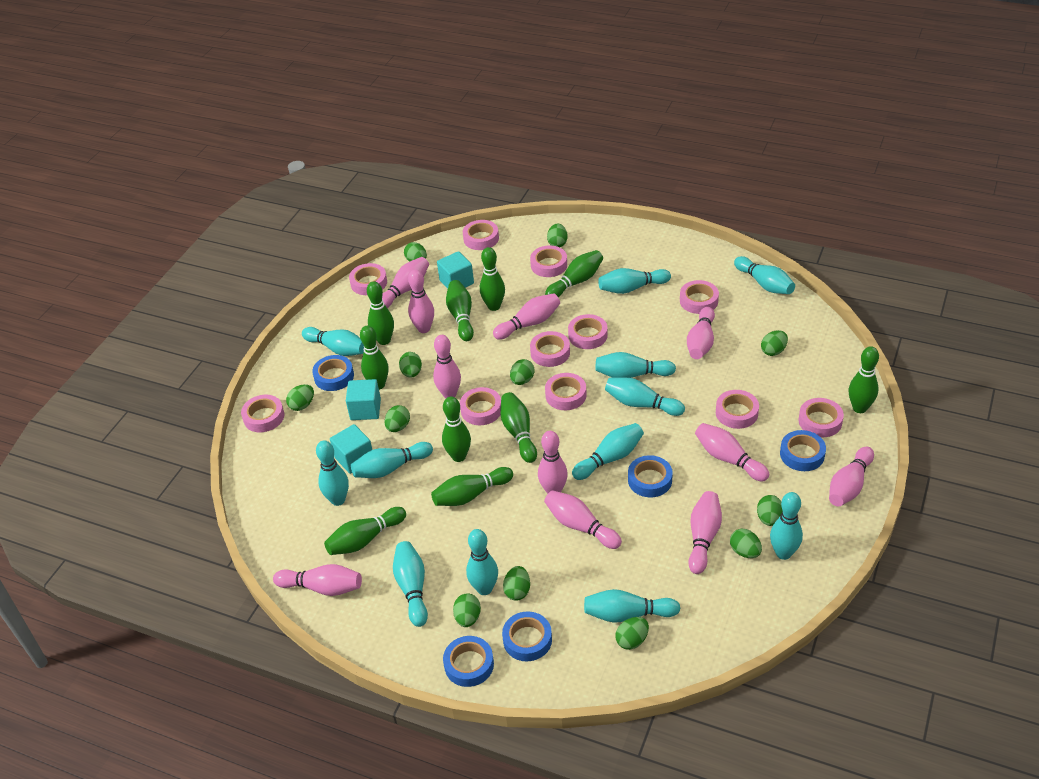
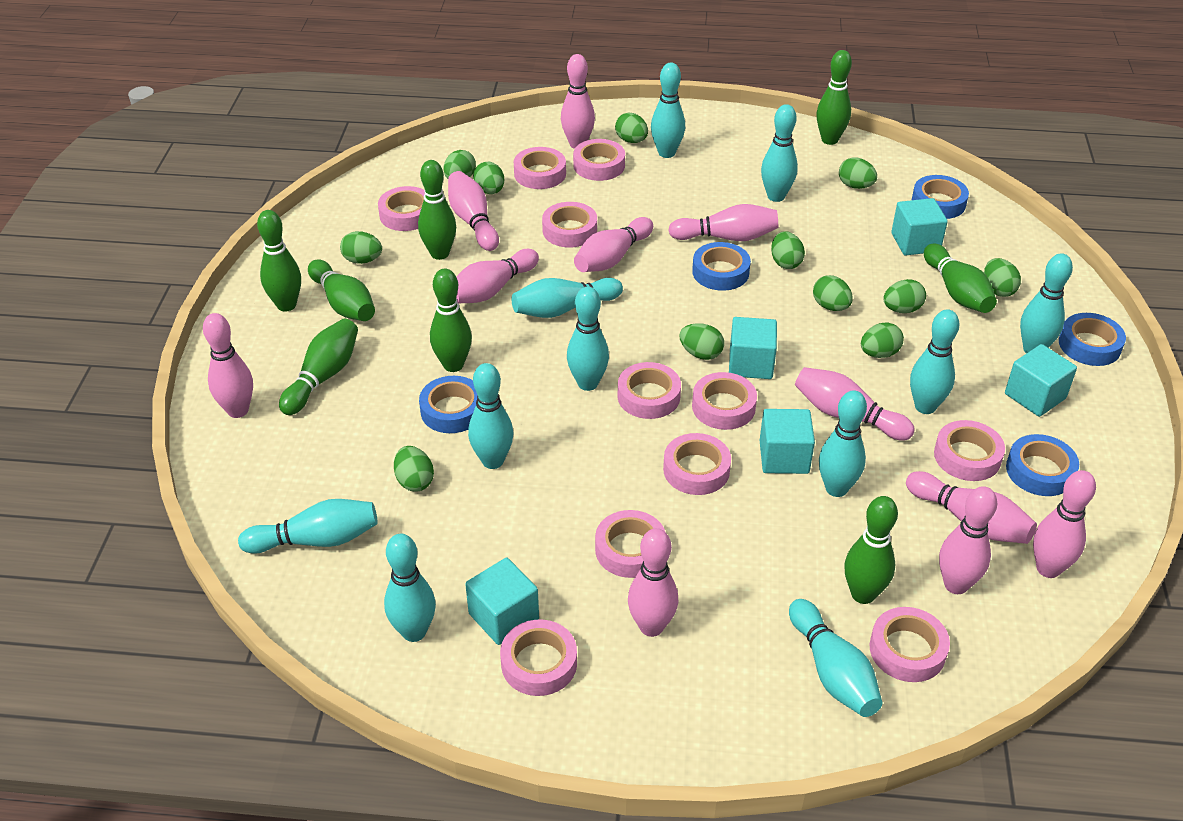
green bowling pin: [324,507,406,555] [360,326,389,390] [367,281,394,345] [431,467,513,506] [442,396,471,462] [446,280,474,341] [480,247,505,311] [500,392,537,463] [545,250,603,297] [849,346,879,413] = 10 -> [257,210,301,312] [279,318,358,415] [308,260,375,321] [418,160,456,260] [430,269,472,372] [816,50,852,145] [844,496,898,604] [924,244,997,313] = 8
turquoise bowling pin: [302,327,364,356] [316,440,349,506] [351,442,433,478] [393,541,428,627] [466,529,498,595] [572,423,644,480] [584,589,680,623] [596,352,676,378] [598,268,671,294] [605,377,685,416] [734,256,795,294] [770,492,803,560] = 12 -> [238,499,378,554] [384,534,436,642] [468,363,513,469] [512,278,623,318] [567,287,609,391] [651,63,685,158] [761,104,798,202] [789,599,882,717] [819,390,867,497] [910,309,959,414] [1020,253,1073,354] = 11
turquoise cube: [330,424,372,474] [346,379,381,420] [437,251,474,289] = 3 -> [465,558,539,645] [729,317,777,379] [759,409,815,474] [891,198,948,256] [1005,344,1077,417] = 5

